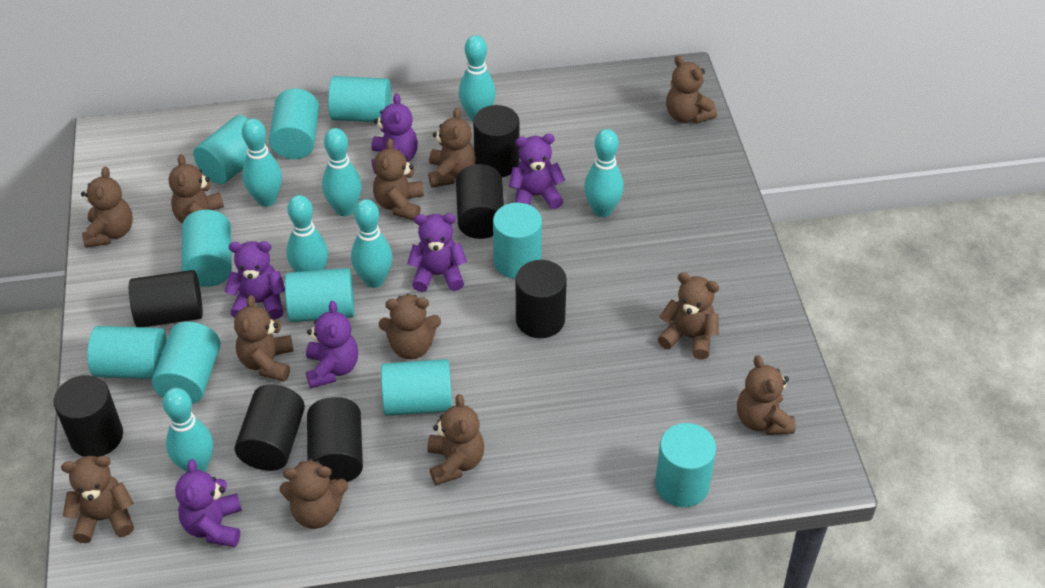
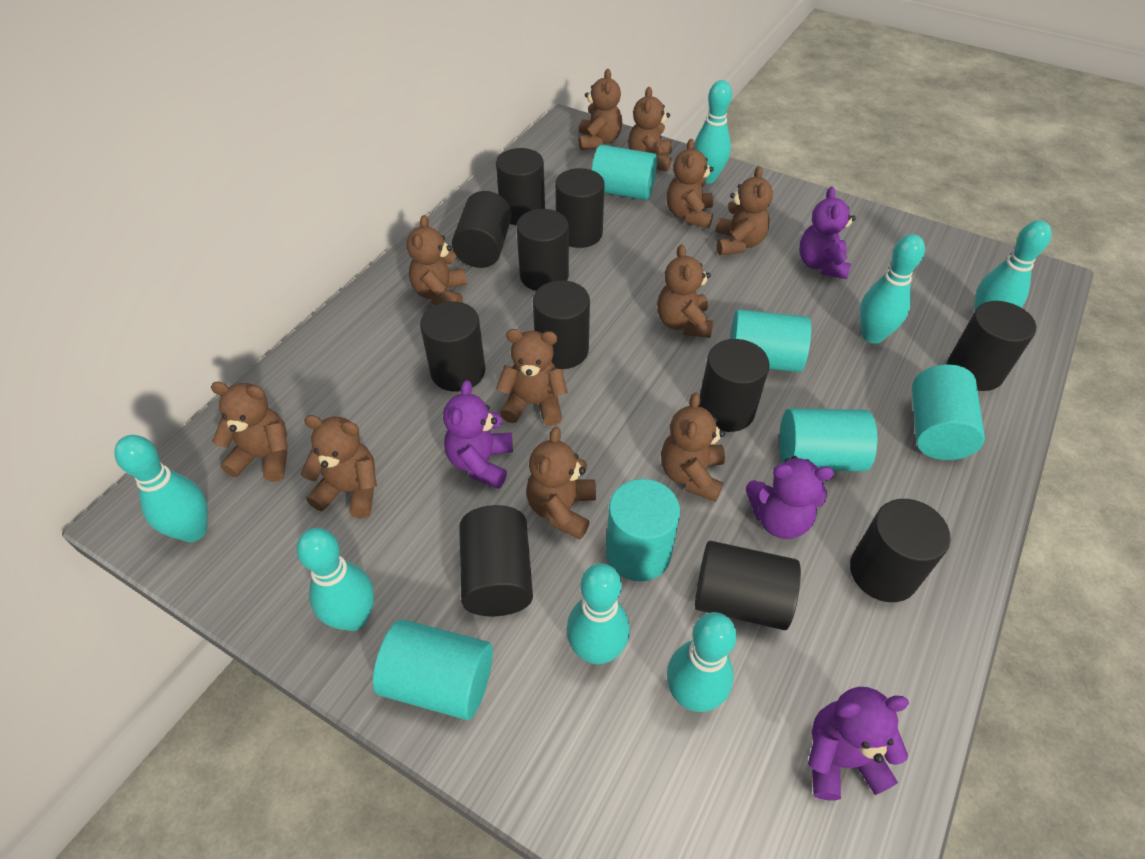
black cylinder: [54,375,123,457] [129,270,203,327] [235,384,305,471] [307,397,363,482] [456,164,504,239] [473,105,519,177] [516,260,567,338] = 7 -> [420,301,486,392] [452,191,512,268] [459,505,533,616] [496,148,545,225] [516,209,569,291] [533,280,590,369] [555,168,605,248] [695,541,801,630] [699,339,769,432] [850,499,951,602] [947,301,1036,391] = 11
brown teddy bear: [61,456,134,543] [81,167,133,248] [169,154,224,224] [234,295,294,382] [280,458,348,529] [373,138,424,220] [379,294,441,359] [427,394,484,485] [428,108,476,188] [658,272,719,360] [666,55,717,124] [737,355,796,435] = 12 -> [211,382,288,482] [300,415,377,518] [407,215,467,305] [496,329,568,426] [526,427,596,539] [578,69,622,150] [628,87,672,172] [657,244,713,338] [661,392,725,502] [666,139,714,228] [715,166,773,255] = 11
purple teddy bear: [175,459,242,547] [224,241,285,319] [306,301,358,388] [371,94,418,174] [407,213,467,292] [509,134,565,209] = 6 -> [443,380,513,489] [746,456,834,539] [799,187,856,279] [808,687,909,800] = 4
turquoise cylinder: [87,326,167,379] [152,322,221,404] [182,210,232,287] [193,115,266,184] [269,89,319,159] [285,268,354,322] [328,76,391,122] [381,359,452,416] [493,202,542,279] [655,423,716,507] = 10 -> [373,619,493,720] [591,145,657,200] [606,479,680,581] [730,309,811,372] [779,408,878,471] [912,364,985,460] = 6

